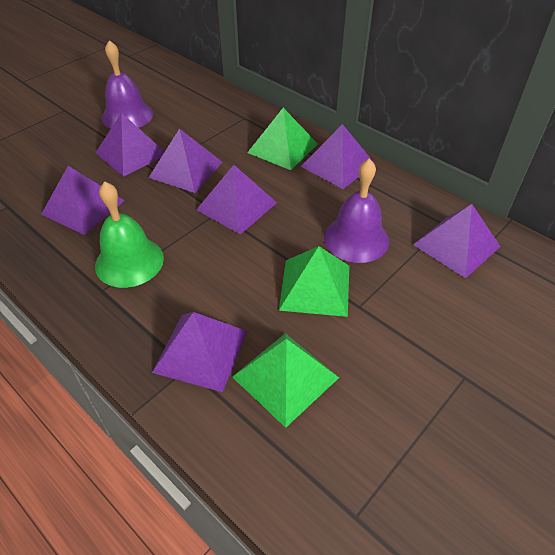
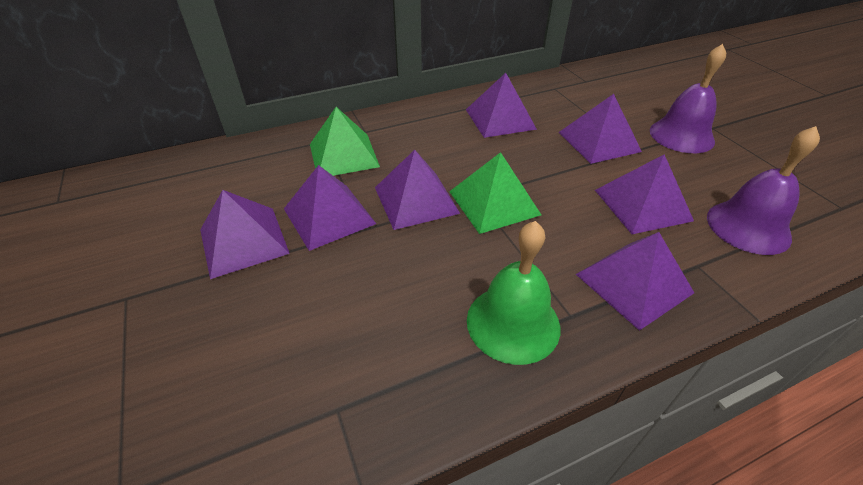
green pyramid: [232,333,339,428] [247,108,318,170] [279,246,349,317] = 3 -> [310,107,380,176] [449,152,541,234] = 2

